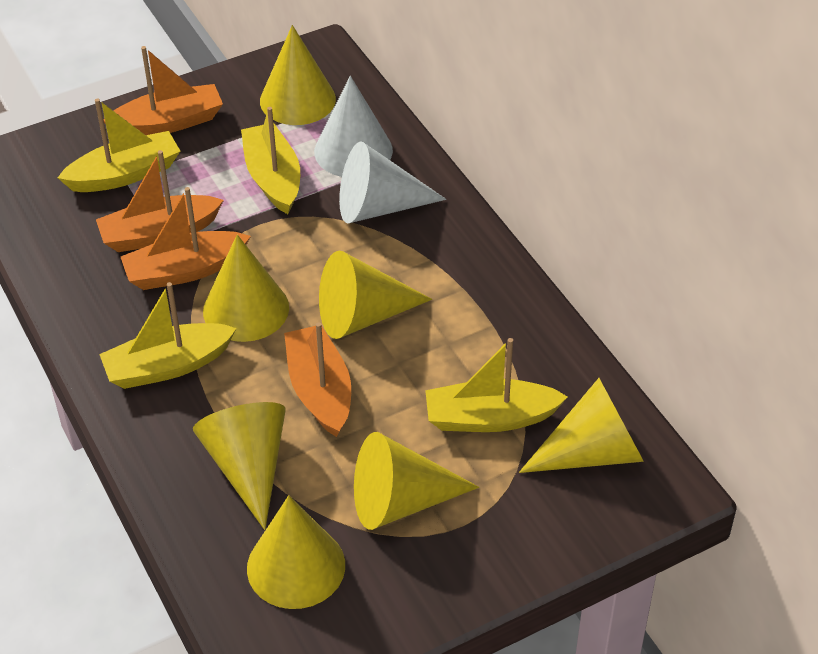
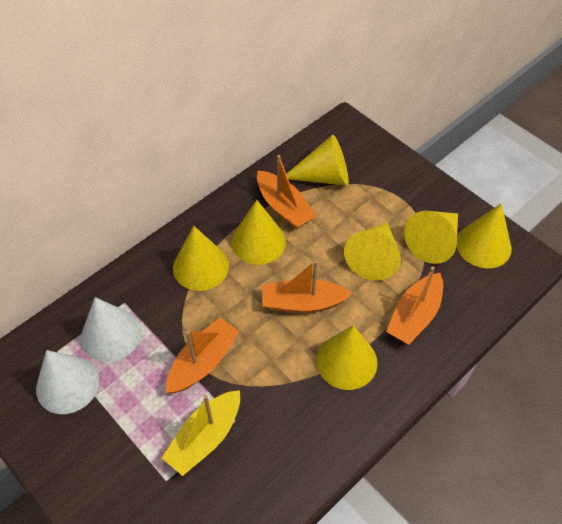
yellow boat: [57,98,180,192] [99,282,237,389] [241,107,300,214] [425,338,568,432] = 4 -> [162,390,240,476] = 1

